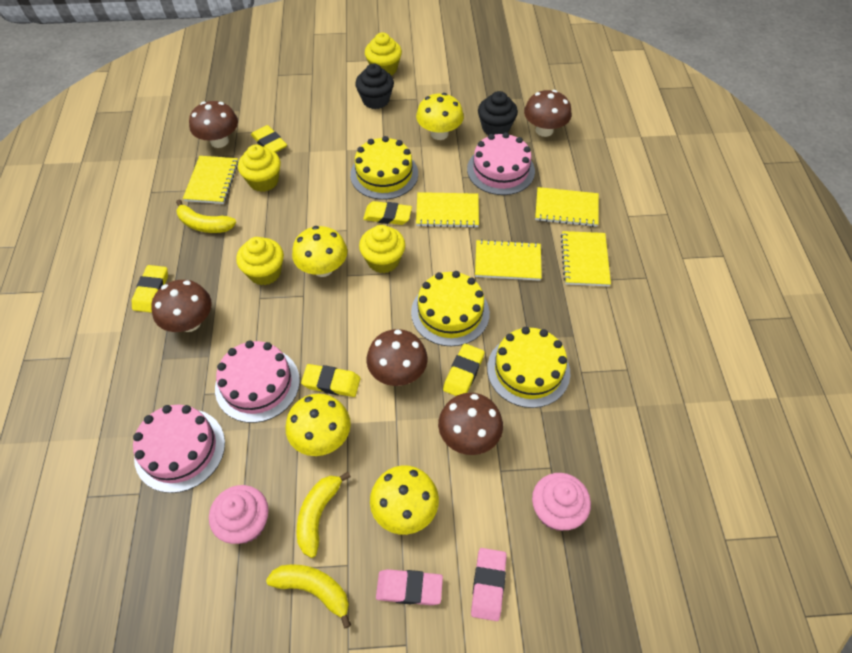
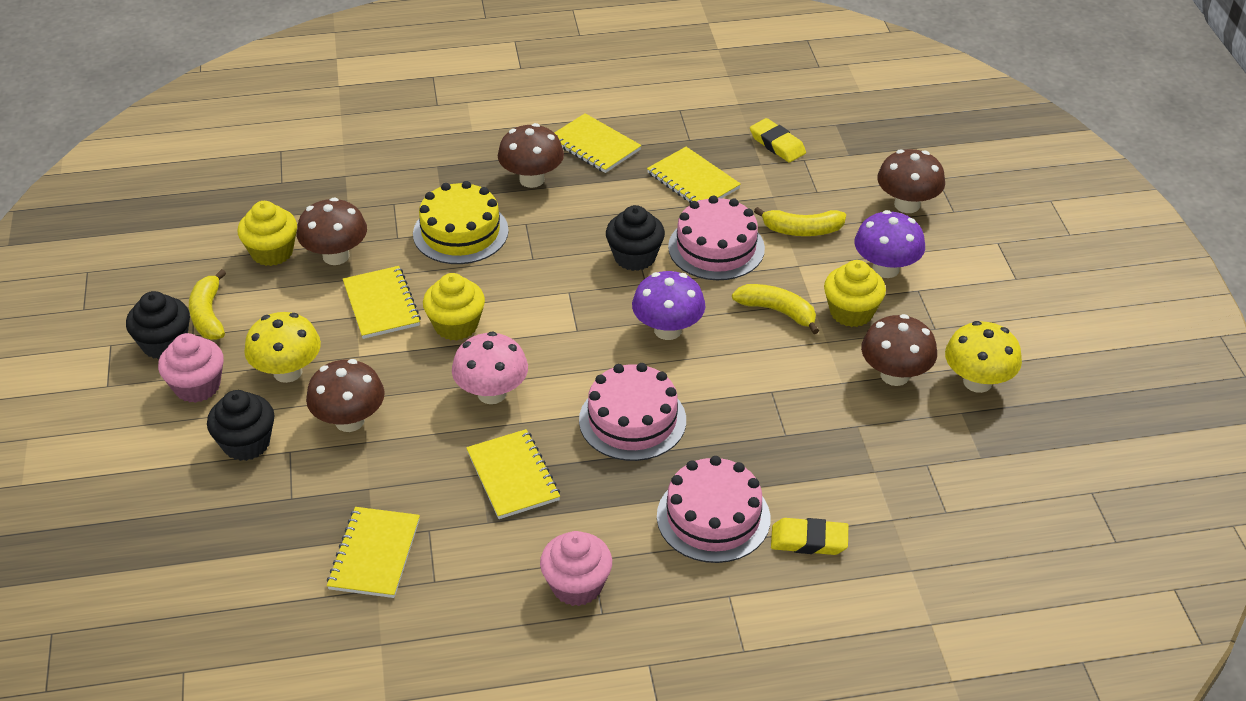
black cupcake: [355,63,394,109] [478,91,518,135] = 2 -> [126,291,190,359] [207,390,274,461] [606,205,665,271] = 3
pink eraser: [376,569,443,605] [471,548,507,621] = 2 -> none = 0
pink mushroom: none = 0 -> [452,332,528,404] = 1
purple mushroom: none = 0 -> [632,271,705,340] [855,210,925,278] = 2
yellow cake: [350,136,418,200] [411,271,490,346] [487,327,570,408] = 3 -> [413,181,509,264] = 1
yellow cupcake: [236,237,284,285] [238,145,281,192] [359,225,405,273] [365,32,402,76] = 4 -> [238,201,297,266] [423,273,485,341] [824,260,886,327] = 3
yellow eraser: [132,265,168,313] [251,125,287,153] [301,364,361,397] [363,201,412,225] [443,344,485,396] = 5 -> [750,118,806,162] [771,518,848,555] = 2
yellow mushroom: [286,394,351,456] [292,226,347,277] [370,465,439,535] [416,93,464,140] = 4 -> [244,312,321,383] [945,321,1022,393] = 2

